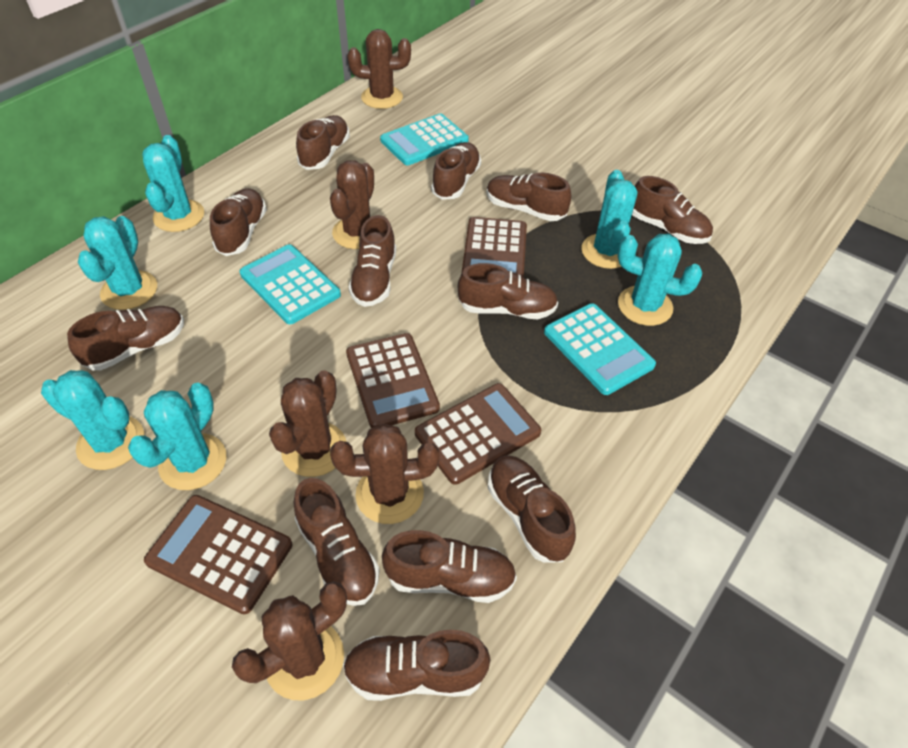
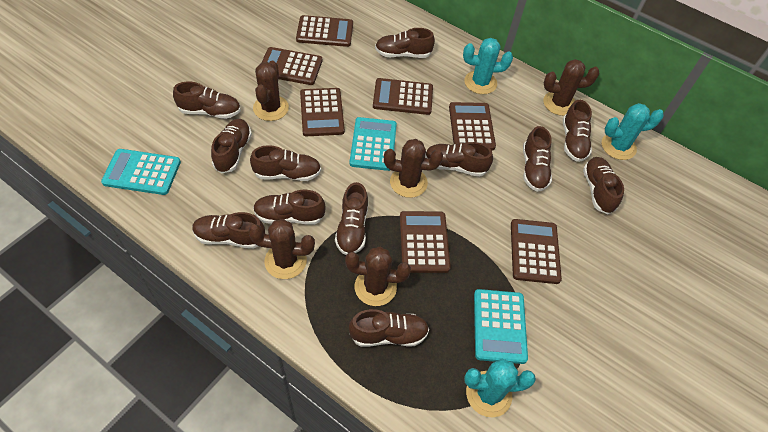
brown calculator: [144,495,292,614] [346,333,440,428] [415,383,541,485] [462,217,527,278] = 4 -> [262,47,322,85] [296,15,353,47] [300,88,345,136] [373,78,433,115] [400,211,451,273] [449,102,496,150] [511,219,562,284] = 7
turquoise cactus: [41,370,144,470] [78,216,157,310] [128,383,226,490] [142,135,204,232] [581,170,637,269] [617,234,702,326] = 6 -> [463,38,513,94] [464,359,536,417] [602,103,664,160] = 3

